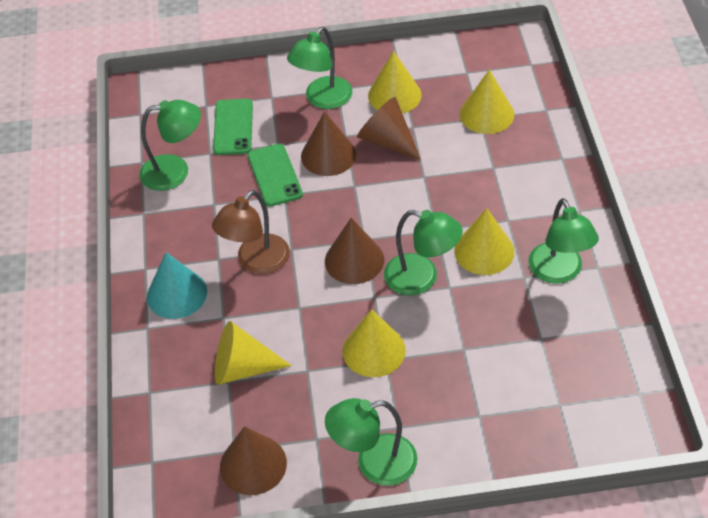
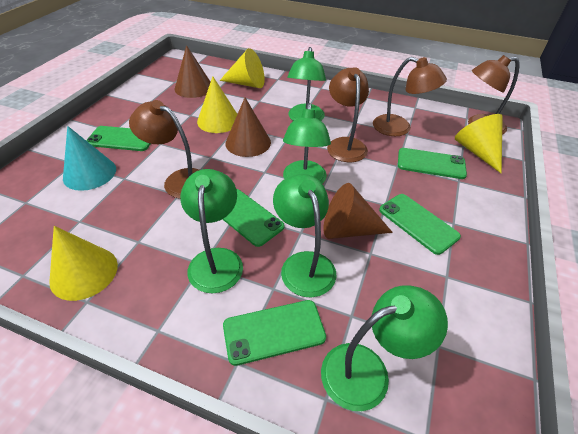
brown cone: [220,426,287,495] [301,111,356,176] [325,218,384,284] [357,97,421,160] = 4 -> [175,45,211,98] [225,98,271,157] [324,183,393,239] = 3
brown lamp: [212,190,290,274] = 1 -> [129,100,199,199] [327,67,369,162] [373,57,447,136] [468,55,520,135] = 4
green phone: [213,99,253,155] [247,143,303,207] = 2 -> [86,126,150,151] [222,189,285,247] [223,300,326,366] [379,194,461,255] [398,148,467,179] = 5
yellow cone: [215,321,292,385] [343,309,406,377] [368,51,422,114] [454,208,514,275] [460,70,514,134] = 5 -> [49,226,118,301] [197,76,237,133] [220,48,265,88] [455,114,503,173] = 4

